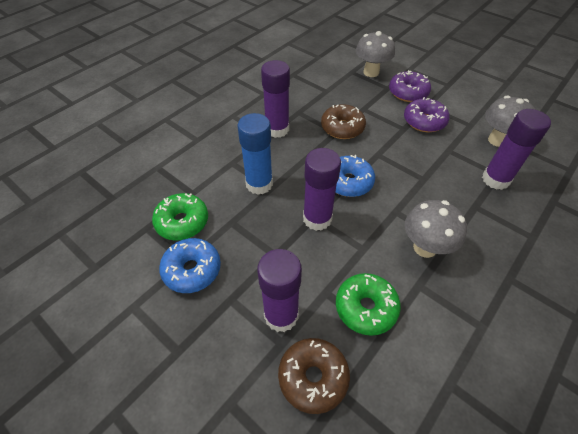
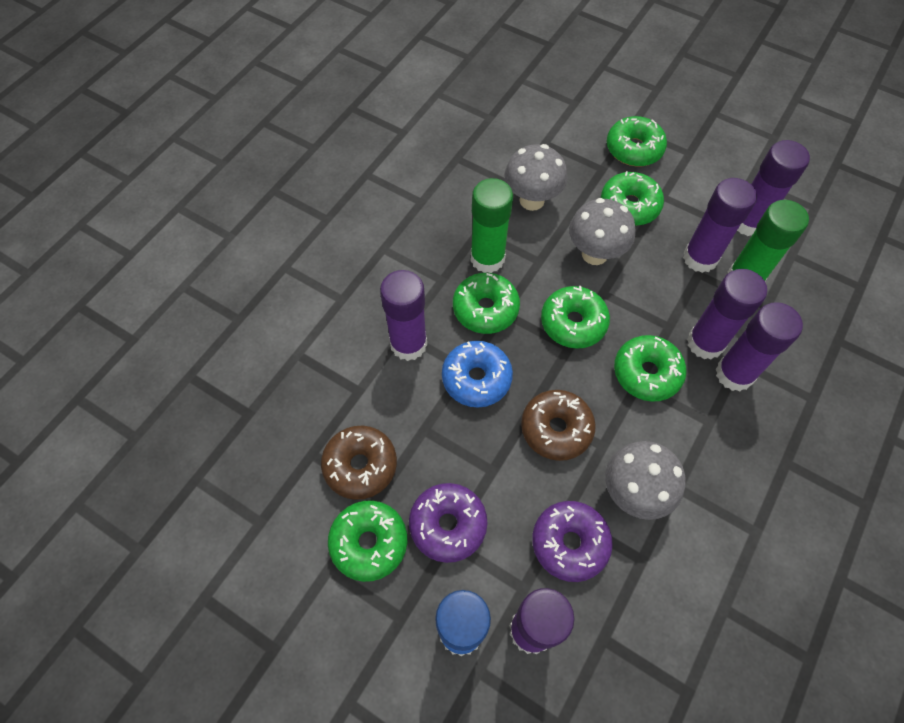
blue donut: [159,238,221,293] [335,155,375,197] = 2 -> [442,341,513,408] = 1
green donut: [152,193,208,241] [336,273,401,336] = 2 -> [328,500,407,582] [453,273,520,334] [541,286,610,349] [601,171,664,226] [607,116,667,166] [614,335,686,402] = 6
green glue stick: none = 0 -> [471,178,513,273] [728,200,809,281] = 2
purple glue stick: [257,249,302,332] [261,60,290,138] [303,148,341,231] [482,109,551,190] = 4 -> [380,270,427,361] [509,588,575,654] [683,178,757,273] [687,269,767,360] [716,302,803,391] [737,140,810,236] = 6

